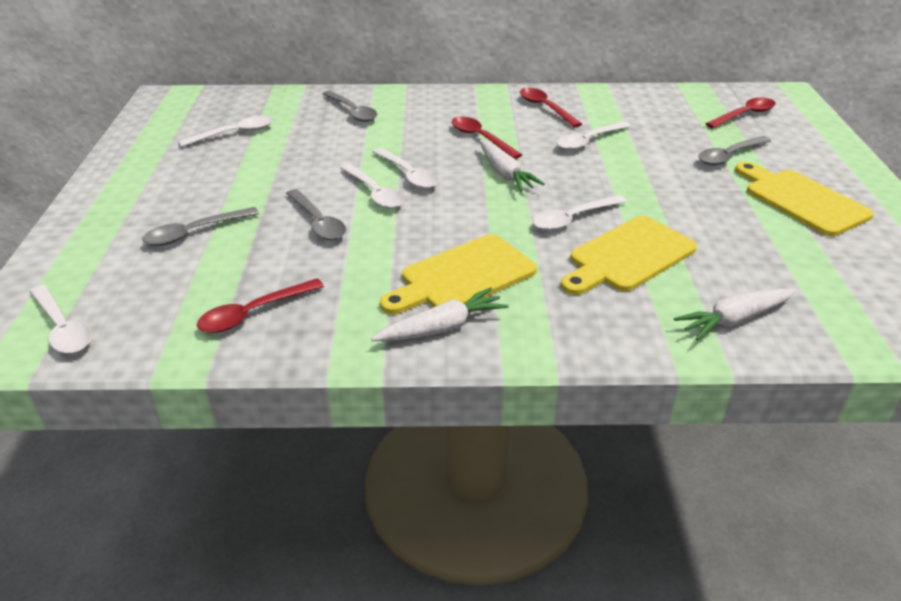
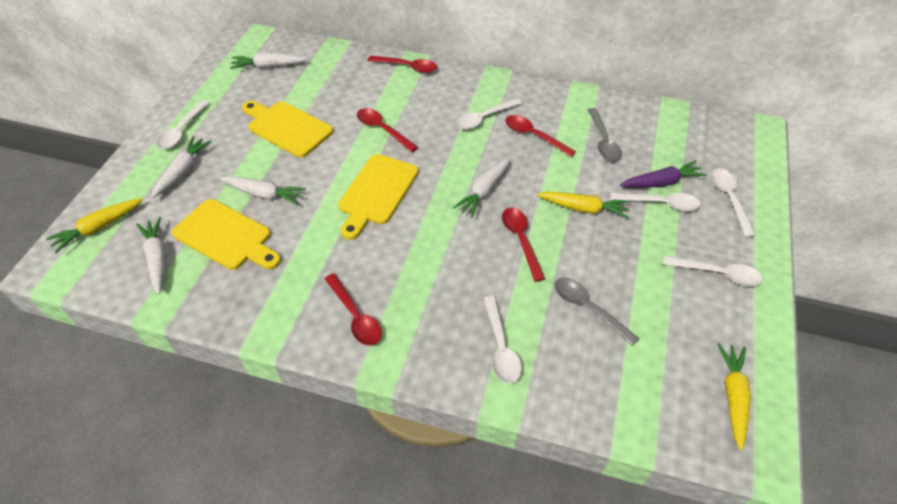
grey spoon: [142,207,259,246] [286,189,346,240] [323,91,377,122] [698,136,771,165] = 4 -> [555,277,640,346] [588,108,621,161] = 2
purple carrot: none = 0 -> [620,160,707,188] = 1
red spoon: [197,278,324,333] [452,117,522,159] [520,88,582,127] [705,98,776,128] = 4 -> [324,273,382,345] [357,108,418,152] [368,56,437,73] [502,208,545,282] [505,115,576,157] = 5
white carrot: [371,287,508,341] [480,140,545,191] [674,289,796,341] = 3 -> [136,217,166,294] [151,136,212,198] [220,176,306,205] [230,53,307,69] [453,157,510,217] = 5
yellow carrot: none = 0 -> [46,198,143,253] [537,191,630,218] [718,343,751,451] = 3

